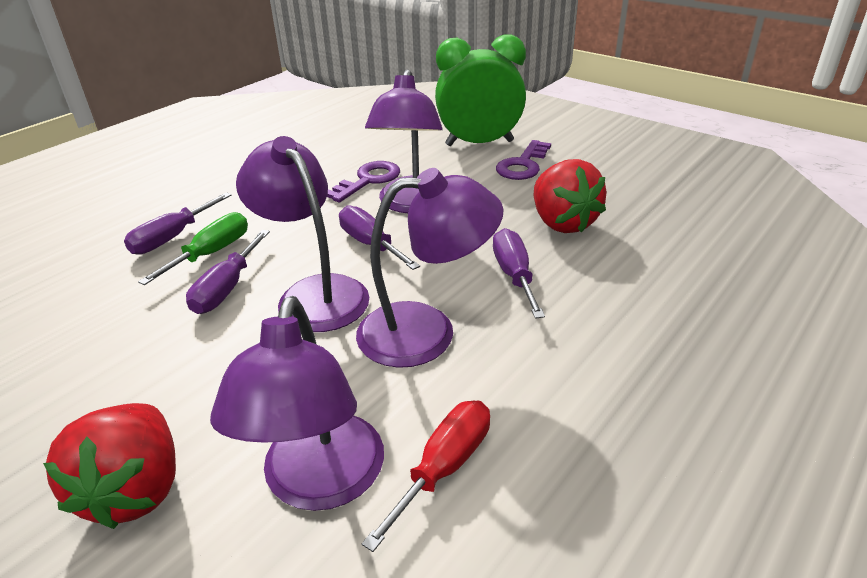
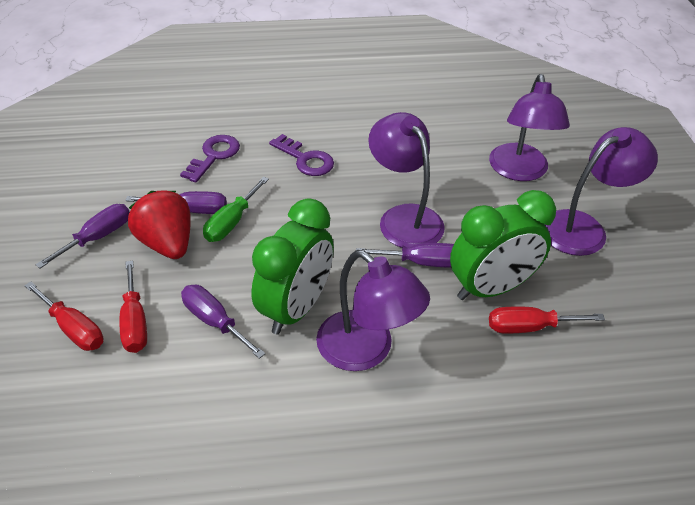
green clock: [435,34,526,146] = 1 -> [251,198,334,335] [450,190,556,300] = 2
red screwdriver: [362,400,490,552] = 1 -> [24,282,103,351] [120,261,147,353] [489,307,605,334] = 3
red strawberry: [43,403,176,529] [534,159,606,233] = 2 -> [128,190,191,259] = 1

